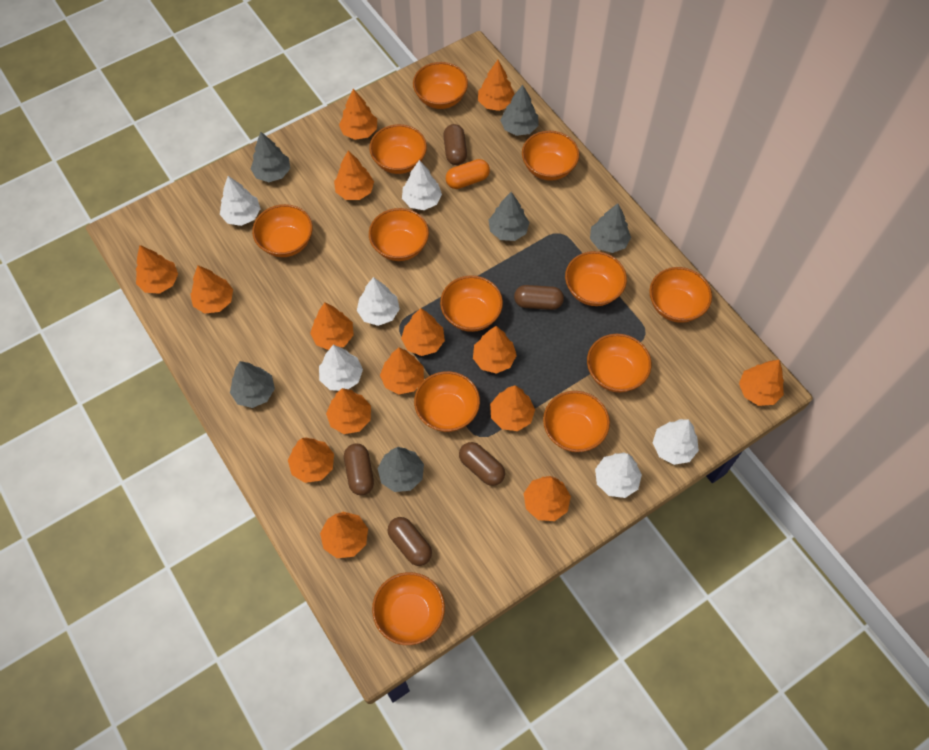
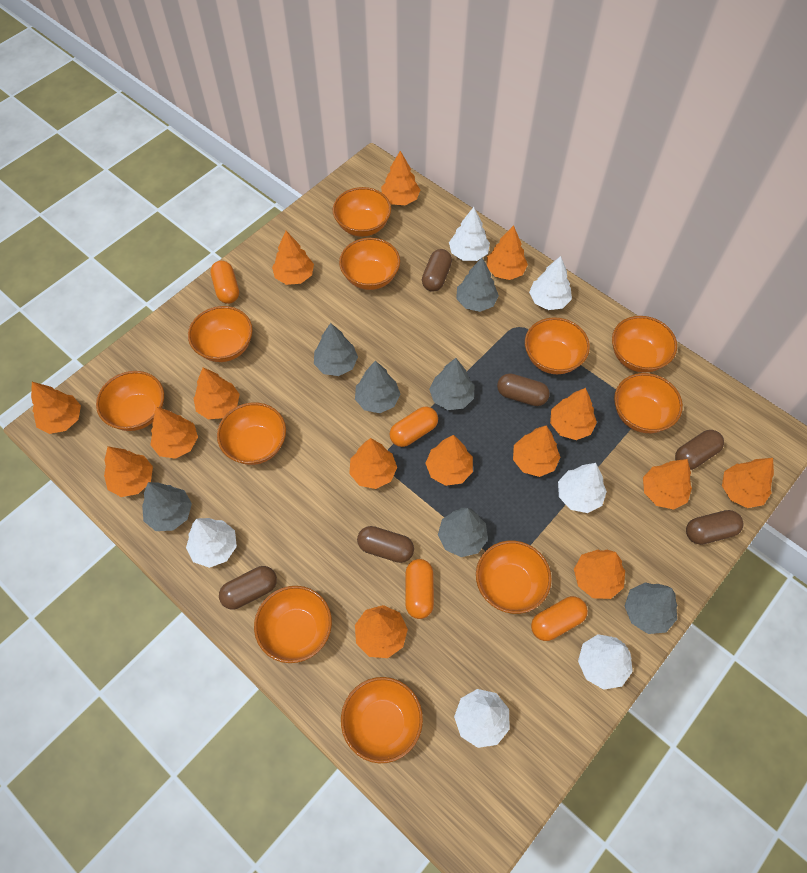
brown capsule: [344,444,374,496] [387,517,432,566] [443,124,467,165] [459,442,505,486] [514,285,564,310] = 5 -> [219,566,277,609] [357,526,414,563] [422,249,452,292] [497,373,550,406] [675,430,724,470] [686,510,744,545] = 6
grey tree: [230,361,275,408] [250,132,290,182] [377,447,424,492] [489,192,529,241] [500,85,538,136] [590,203,631,253] = 6 -> [142,482,192,531] [314,323,358,376] [355,361,400,413] [429,358,474,410] [438,508,488,557] [456,258,499,312] [625,582,677,634] = 7
orange bowl: [252,204,313,257] [369,124,427,174] [369,208,429,261] [372,572,445,645] [413,62,468,109] [414,371,480,432] [440,275,503,332] [522,131,579,181] [543,391,610,452] [565,251,627,306] [587,334,652,392] [649,267,712,323] = 12 -> [96,371,164,431] [188,306,253,362] [217,403,286,465] [254,586,332,663] [333,187,391,237] [339,238,400,290] [341,677,423,763] [476,541,552,614] [525,317,590,374] [612,316,677,373] [614,373,683,433] = 11
orange capsule: [446,159,490,189] = 1 -> [210,261,239,304] [390,407,438,447] [405,559,434,619] [531,596,588,641] = 4

